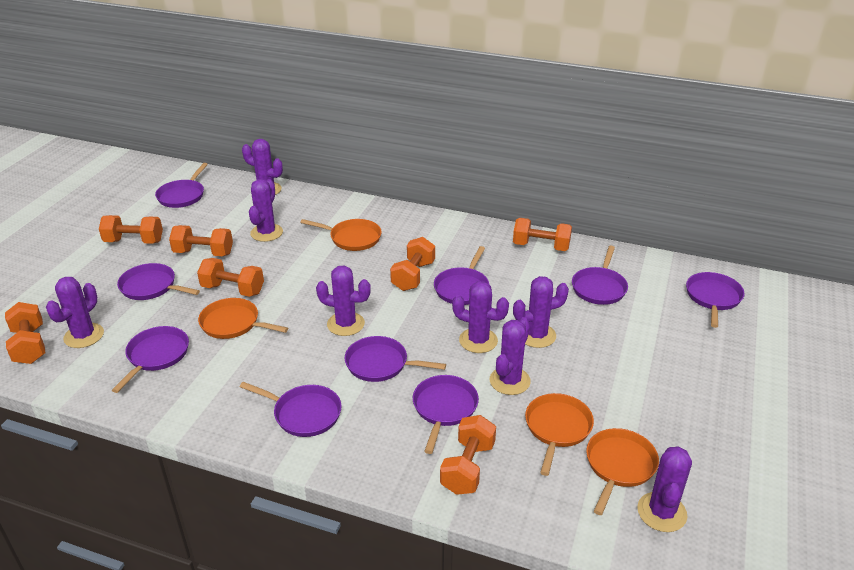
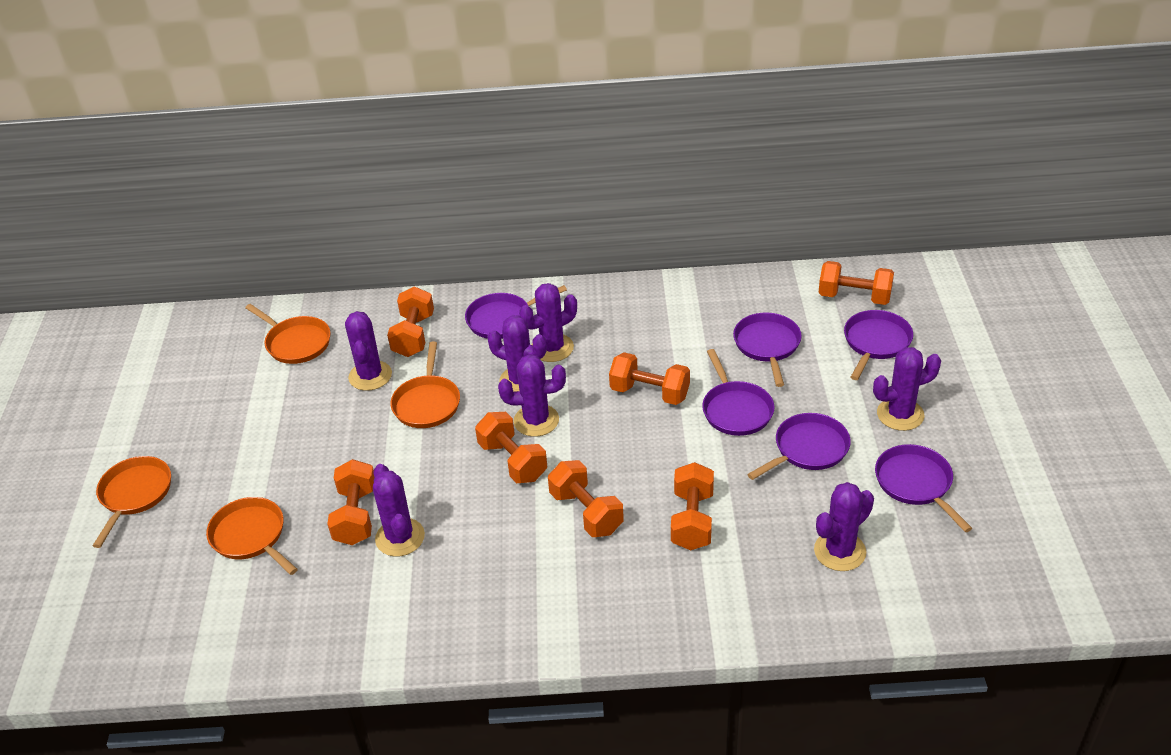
purple cactus: [46,277,104,348] [242,139,283,195] [249,179,283,242] [316,265,371,336] [452,281,509,353] [490,317,531,395] [513,276,569,348] [637,446,692,532] = 8 -> [345,311,392,391] [373,464,425,557] [487,315,547,391] [498,354,566,437] [519,283,577,362] [814,482,874,571] [873,347,941,431] = 7
purple pan: [112,326,189,393] [117,263,200,300] [155,163,208,208] [240,382,342,437] [345,336,446,382] [413,375,479,454] [434,246,489,305] [572,246,628,305] [686,272,745,328] = 9 -> [465,285,567,339] [702,349,775,436] [733,313,802,387] [747,413,851,480] [844,310,913,380] [875,444,972,532] = 6

